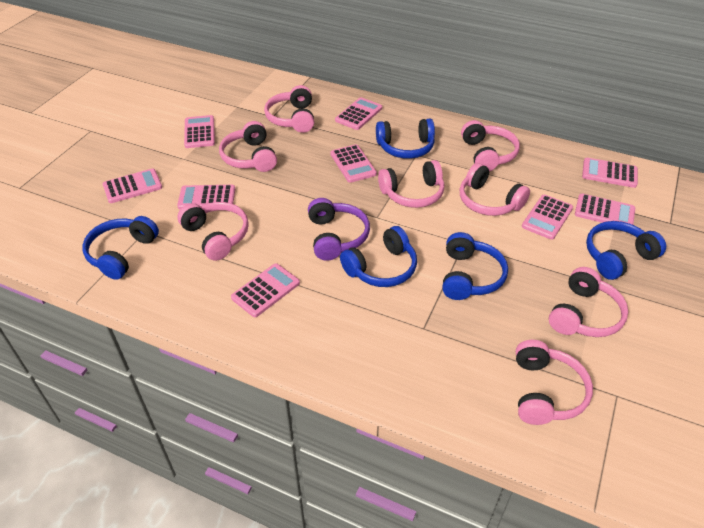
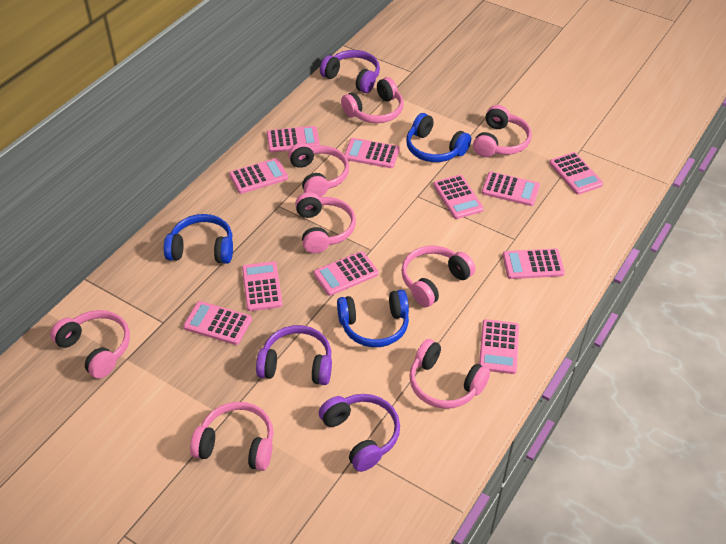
blue headphones: [82,216,159,280] [340,226,417,287] [376,119,435,159] [442,232,508,300] [586,221,666,280] = 5 -> [164,214,233,264] [337,290,409,347] [406,113,471,162] = 3
pink calculator: [102,168,162,203] [177,185,235,210] [184,115,215,148] [231,263,300,317] [330,144,377,183] [335,97,382,130] [522,195,573,240] [575,194,635,225] [582,158,638,188] = 9 -> [183,301,252,345] [229,158,288,194] [242,261,283,311] [267,126,320,153] [313,251,379,296] [344,138,400,168] [433,175,484,219] [479,319,519,374] [482,172,540,206] [503,249,565,279] [549,152,603,195] = 11
purple headphones: [308,198,370,260] = 1 -> [256,325,332,385] [319,394,400,472] [320,50,380,93] = 3

